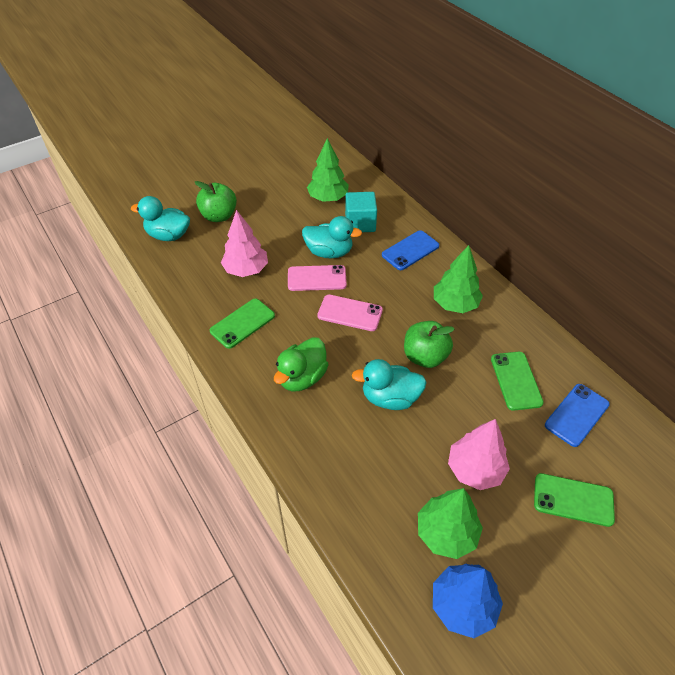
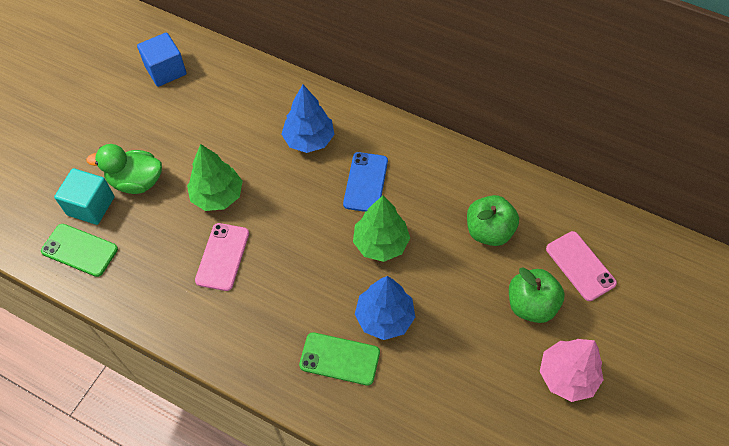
blue cube: none = 0 -> [137,32,187,87] = 1
blue phone: [382,230,439,270] [545,384,610,447] = 2 -> [343,152,388,212] = 1
blue tree: [433,564,503,638] = 1 -> [281,85,334,153] [355,276,415,340] = 2
green phone: [210,298,275,349] [491,352,544,411] [534,473,615,527] = 3 -> [41,224,118,277] [299,332,380,386] = 2
green tree: [307,138,349,202] [418,488,483,559] [434,245,483,313] = 3 -> [187,144,243,211] [353,196,410,262] = 2
pink tree: [221,210,268,277] [448,419,510,490] = 2 -> [540,339,604,402] = 1
turquoise duck: [131,196,190,241] [302,216,362,258] [352,359,427,410] = 3 -> none = 0

